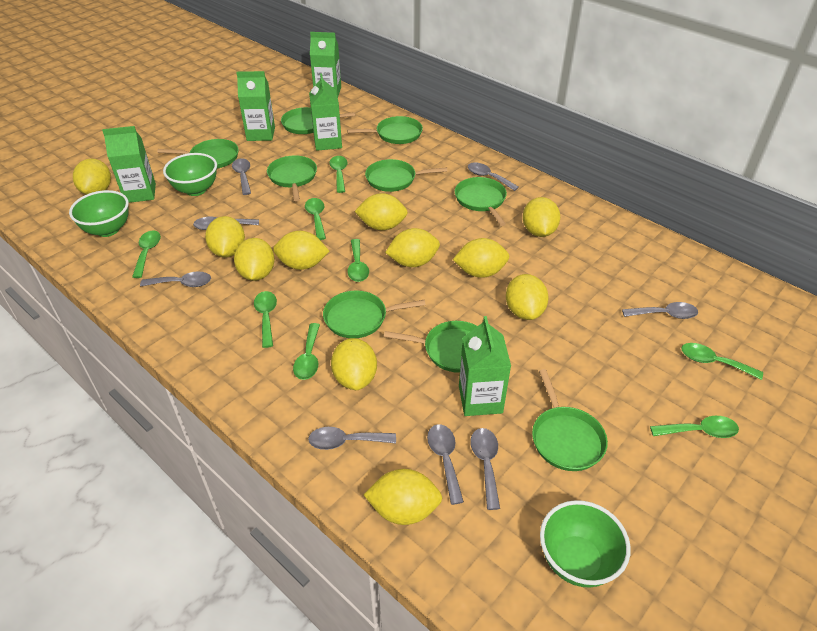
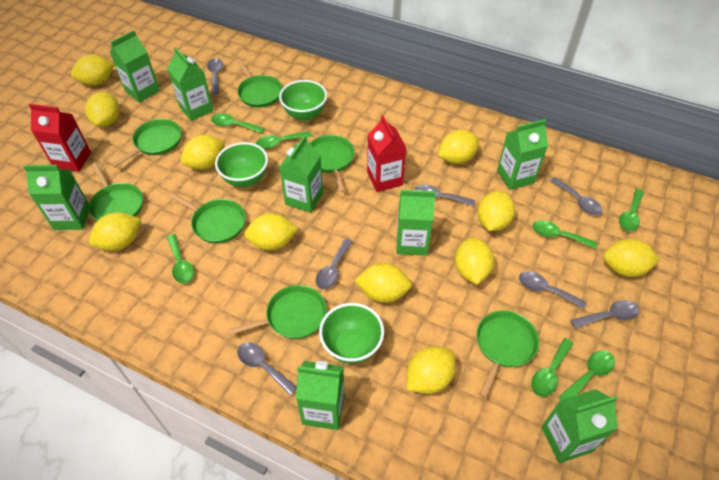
green carton: [102,126,156,203] [236,71,275,141] [309,73,342,151] [310,32,341,97] [459,316,511,416] = 5 -> [23,165,89,230] [110,30,160,103] [167,47,214,121] [279,135,323,213] [296,361,345,430] [396,190,435,256] [497,119,548,190] [541,389,618,463] = 8
green pan: [157,139,239,168] [267,155,317,201] [281,107,355,134] [323,291,426,338] [347,116,423,144] [365,159,448,192] [384,321,477,373] [455,177,507,226] [532,369,608,471] = 9 -> [89,163,143,221] [111,119,182,167] [168,193,246,243] [228,285,327,339] [237,59,283,108] [310,135,355,193] [476,310,539,398] = 7
green spoon: [132,230,161,278] [254,291,277,348] [293,323,320,380] [305,198,326,240] [329,156,348,193] [347,239,369,282] [650,416,739,438] [682,343,763,380] = 8 -> [167,234,194,284] [211,113,265,133] [256,132,312,149] [531,338,574,397] [532,220,597,249] [559,350,615,400] [619,189,644,232] = 7
grey spoon: [140,271,211,287] [193,217,259,230] [232,158,251,195] [308,427,396,450] [427,424,464,505] [468,162,519,191] [471,428,500,510] [622,302,698,319] = 8 -> [207,58,223,94] [237,342,297,396] [316,238,353,289] [414,185,475,206] [519,271,587,309] [550,177,602,215] [571,300,639,329] = 7
red carton: none = 0 -> [29,104,91,172] [367,115,406,192] = 2

